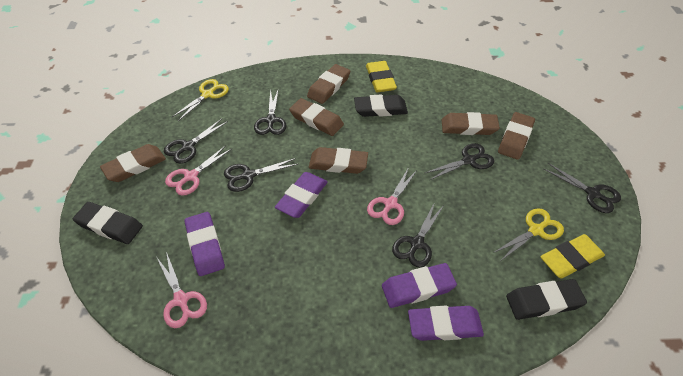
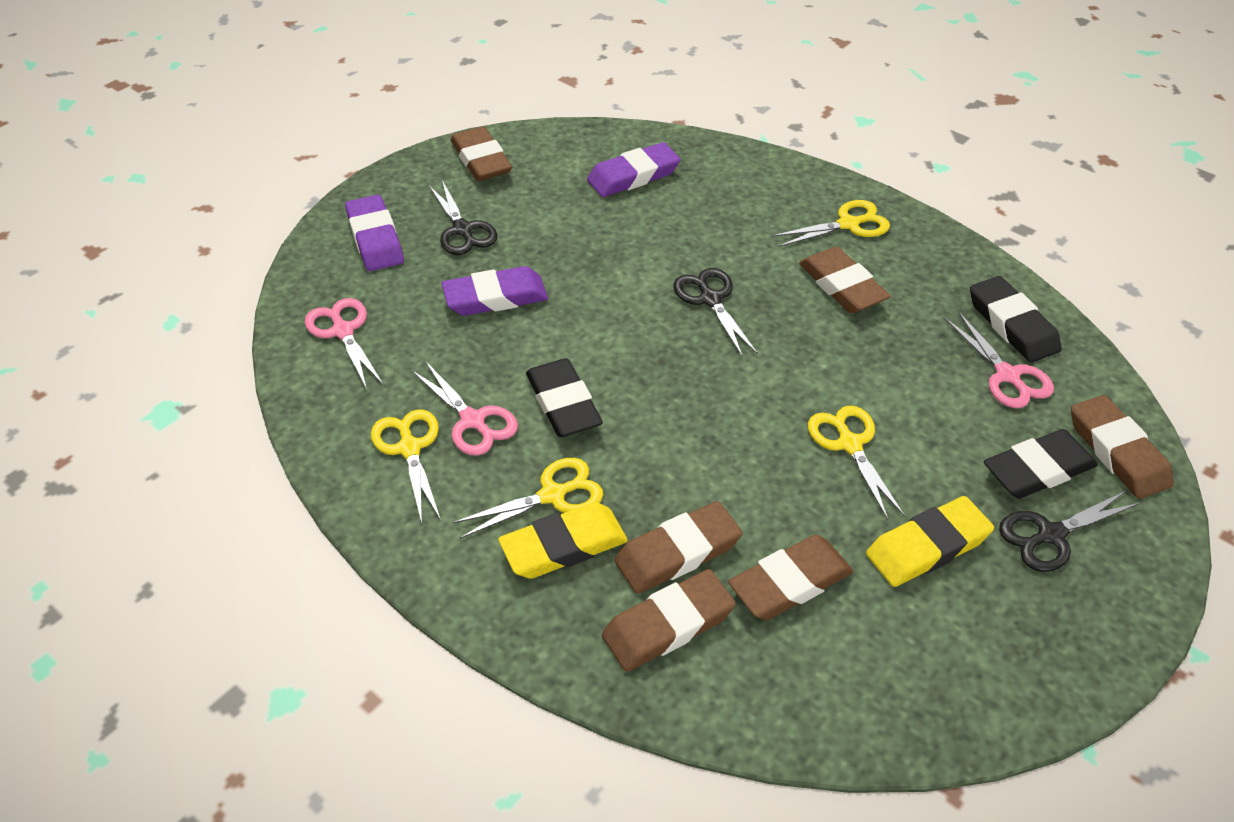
black scissors: [164,119,228,164] [224,158,298,192] [254,89,286,135] [392,202,444,267] [425,143,494,180] [544,163,621,213] = 6 -> [428,180,497,255] [673,268,758,357] [999,490,1141,572] = 3
purple eraser: [184,212,225,276] [275,172,328,218] [382,263,457,308] [408,306,484,341] = 4 -> [345,195,404,271] [441,266,548,316] [587,142,680,197] = 3
yellow scissors: [172,79,229,121] [493,208,564,260] = 2 -> [371,409,441,523] [453,458,603,539] [772,200,890,247] [808,406,905,520] = 4

